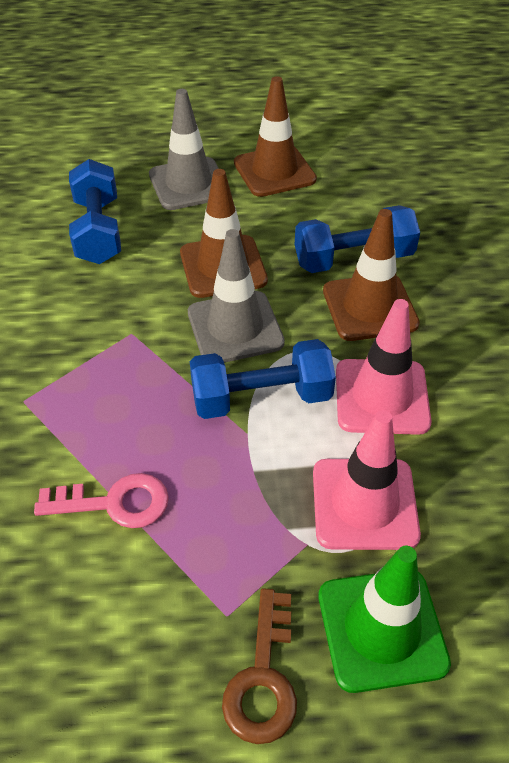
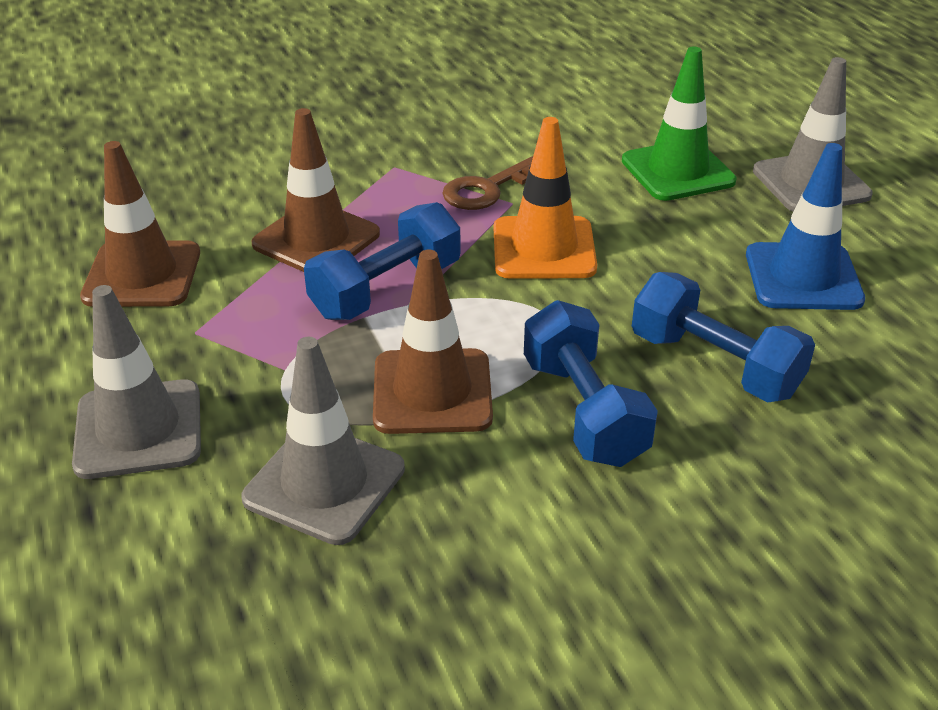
blue traffic cone: none = 0 -> [746,143,865,310] = 1
grey traffic cone: [149,89,219,210] [188,229,285,363] = 2 -> [72,285,201,479] [241,337,405,545] [753,57,873,212] = 3
orange traffic cone: none = 0 -> [494,117,597,279] = 1
pink key: [34,473,169,528] = 1 -> none = 0
pink traffic cone: [313,410,421,550] [336,299,432,435] = 2 -> none = 0

